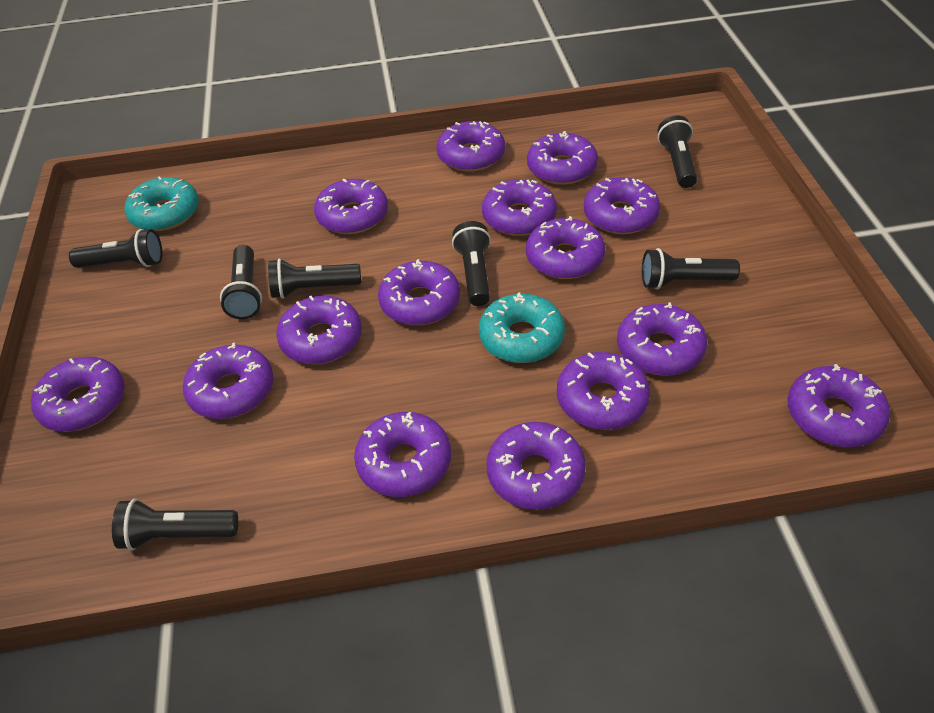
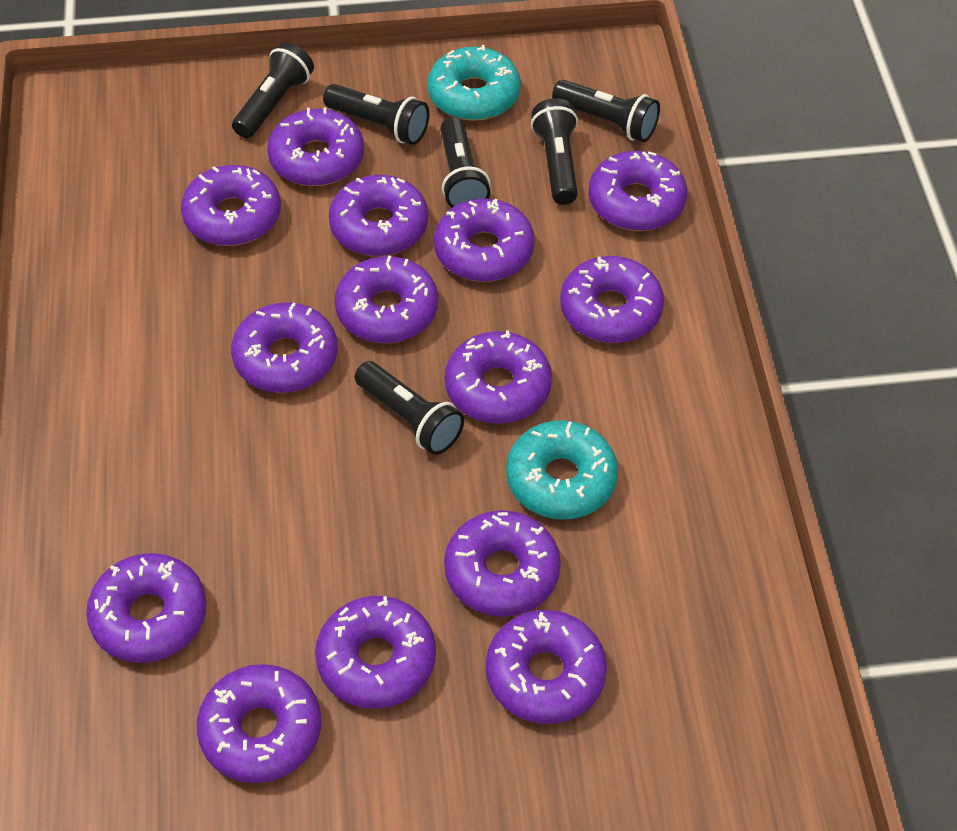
black flashlight: [69,229,163,268] [112,499,238,551] [220,245,262,319] [268,259,361,299] [452,221,491,306] [642,248,740,289] [658,115,697,188] = 7 -> [232,42,314,138] [323,84,429,145] [355,361,464,455] [440,117,490,208] [531,98,578,205] [552,80,660,142] = 6
purple donut: [31,357,125,432] [183,343,274,419] [276,296,362,364] [314,179,388,234] [354,412,451,497] [378,259,460,325] [436,121,505,172] [482,179,557,236] [486,422,586,510] [526,216,605,279] [527,131,598,185] [557,352,650,430] [584,177,660,234] [617,303,707,376] [788,364,890,447] = 15 -> [86,553,207,663] [181,165,281,246] [197,664,321,783] [231,302,337,393] [267,107,364,186] [315,596,436,709] [329,175,429,256] [335,255,438,343] [434,198,535,282] [444,510,561,617] [445,330,552,424] [486,610,607,724] [560,256,664,343] [588,151,687,231] = 14

